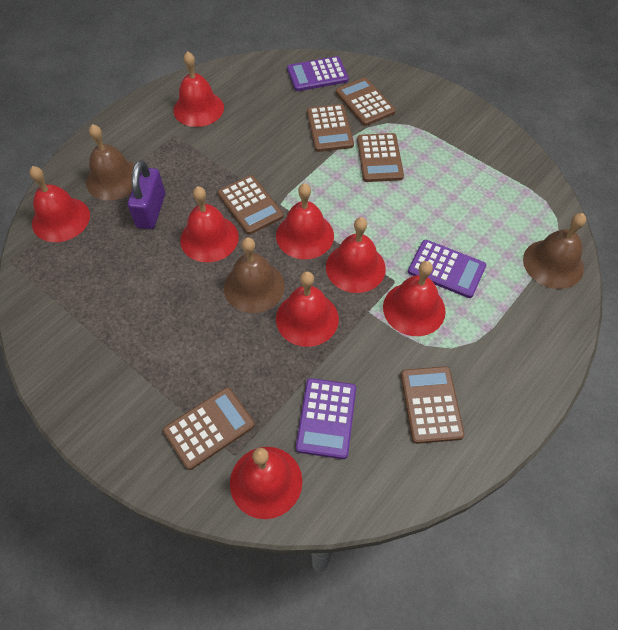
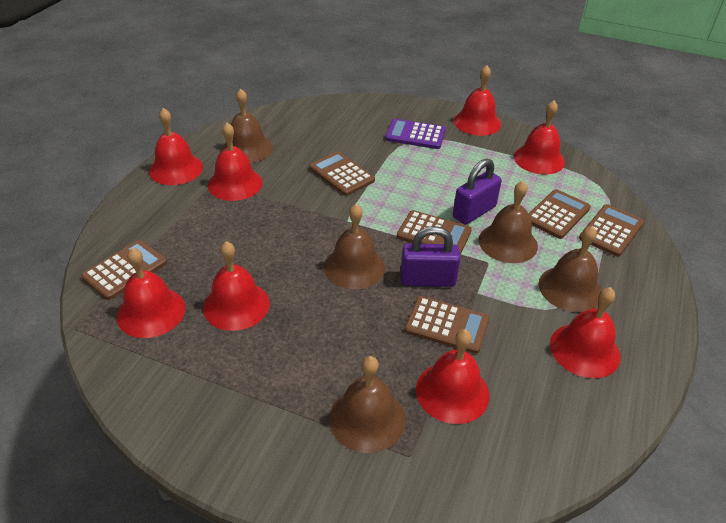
brown bell: [86,124,135,201] [224,237,285,313] [523,213,586,289] = 3 -> [222,89,273,163] [324,204,386,289] [329,356,406,453] [478,181,538,263] [538,226,602,312] = 5
purple calculator: [287,56,349,91] [296,378,356,459] [408,240,486,298] = 3 -> [385,119,446,149] = 1
purple padlock: [128,160,165,229] = 1 -> [400,226,461,287] [453,159,502,225] = 2

